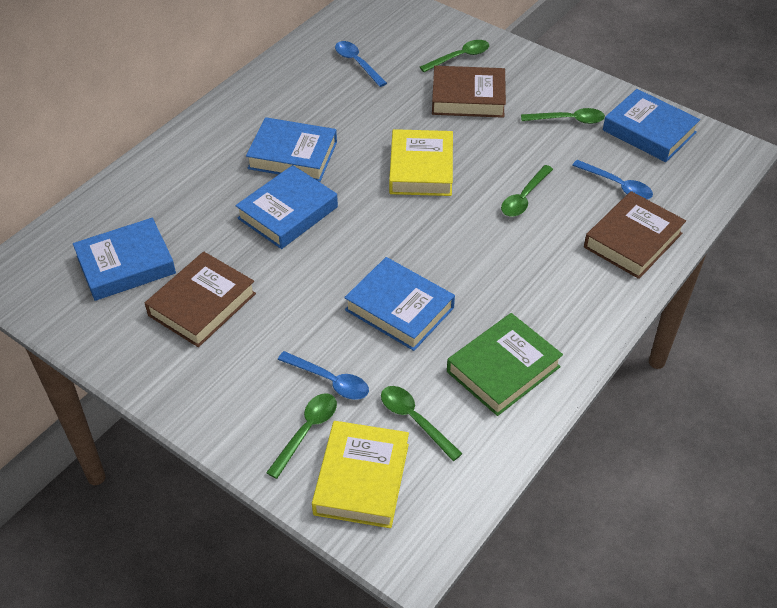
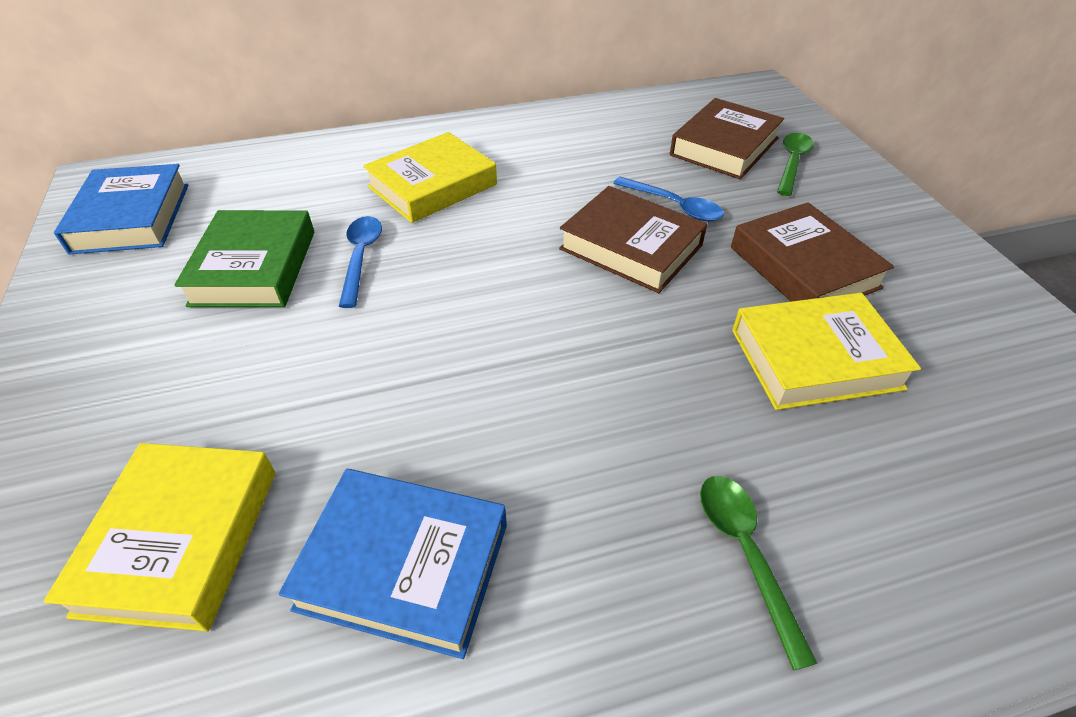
blue book: [73,218,176,301] [235,165,338,249] [246,117,337,182] [344,257,455,351] [603,89,700,162] = 5 -> [54,164,189,254] [279,469,507,659] = 2
blue spoon: [278,351,369,400] [335,41,387,87] [572,160,653,199] = 3 -> [339,216,382,308] [613,177,724,221] = 2
green spoon: [266,393,337,479] [381,386,463,461] [420,40,489,72] [501,165,553,217] [521,108,605,124] = 5 -> [700,476,818,671] [777,133,814,196] = 2
yellow book: [312,421,409,528] [389,129,453,196] = 2 -> [44,443,275,631] [363,132,497,223] [732,293,921,410] = 3

